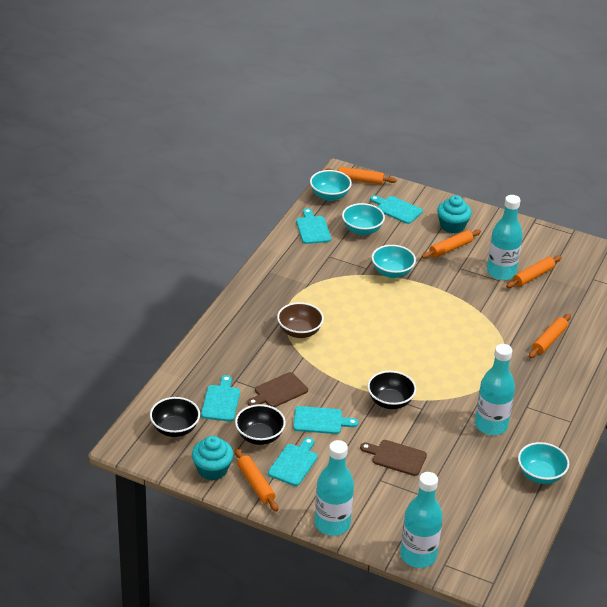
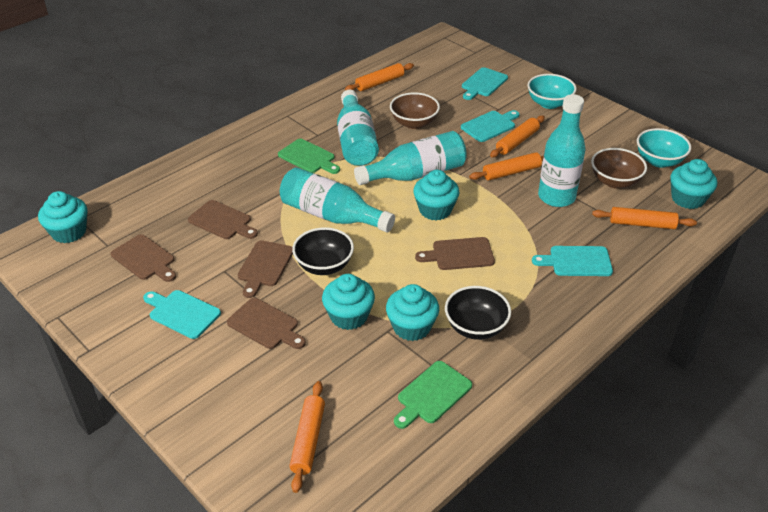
black bowl: [150,397,200,437] [235,404,286,445] [367,371,416,409] = 3 -> [292,227,354,275] [445,286,511,340] = 2
brown bowl: [277,302,324,338] = 1 -> [390,92,440,129] [591,148,647,189] = 2
brown cutting board: [247,372,308,407] [360,440,427,476] = 2 -> [111,234,176,282] [188,200,258,239] [227,298,306,349] [238,240,293,298] [415,237,495,270] = 5
green cutting board: none = 0 -> [278,139,340,174] [394,361,472,429] = 2
turquoise bowl: [310,170,352,201] [342,203,385,235] [372,245,416,278] [518,442,569,484] = 4 -> [527,74,577,109] [637,128,691,168] = 2
turquoise cupcake: [192,436,234,481] [437,195,472,233] = 2 -> [38,191,87,243] [322,274,375,330] [386,284,439,341] [413,170,460,220] [670,159,717,209] = 5
turquoise cutting board: [201,375,240,421] [268,437,318,486] [293,406,358,434] [296,208,331,244] [370,195,423,224] = 5 -> [143,290,221,339] [461,110,520,142] [462,67,508,100] [532,246,613,276] = 4

